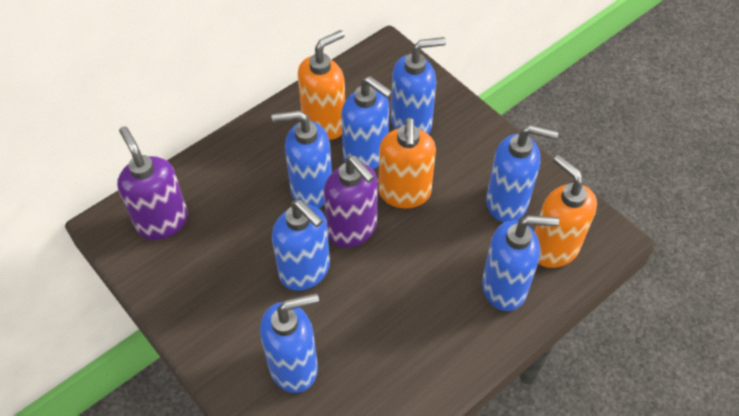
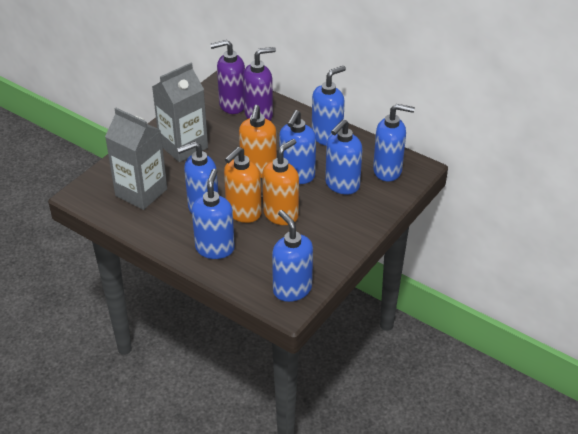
grey carton: none = 0 -> [105,108,167,210] [152,63,208,162] = 2

